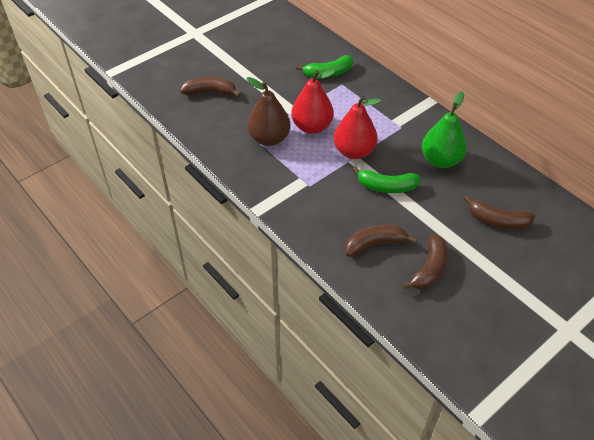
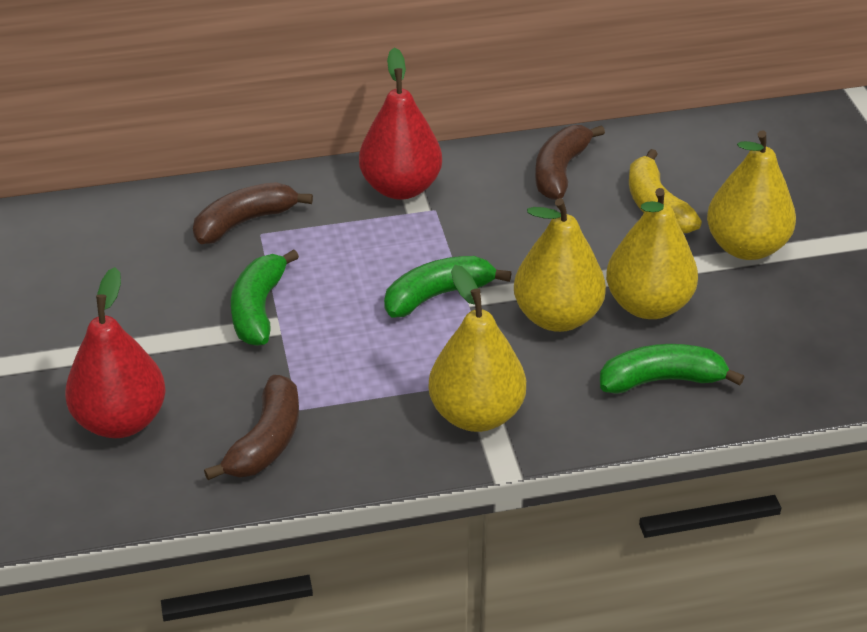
brown banana: [180,77,241,97] [345,225,417,257] [402,234,448,290] [464,195,535,229] = 4 -> [193,182,313,244] [204,375,299,480] [535,125,605,200] = 3
brown pear: [247,77,290,146] = 1 -> none = 0
green banana: [296,55,354,78] [352,167,421,193] = 2 -> [231,249,299,346] [384,256,511,318] [600,344,744,394] = 3
green pear: [422,91,467,168] = 1 -> none = 0
yellow banana: none = 0 -> [629,149,702,233] = 1
yellow pear: none = 0 -> [428,265,526,432] [514,198,606,332] [606,188,698,319] [707,130,796,260] = 4

